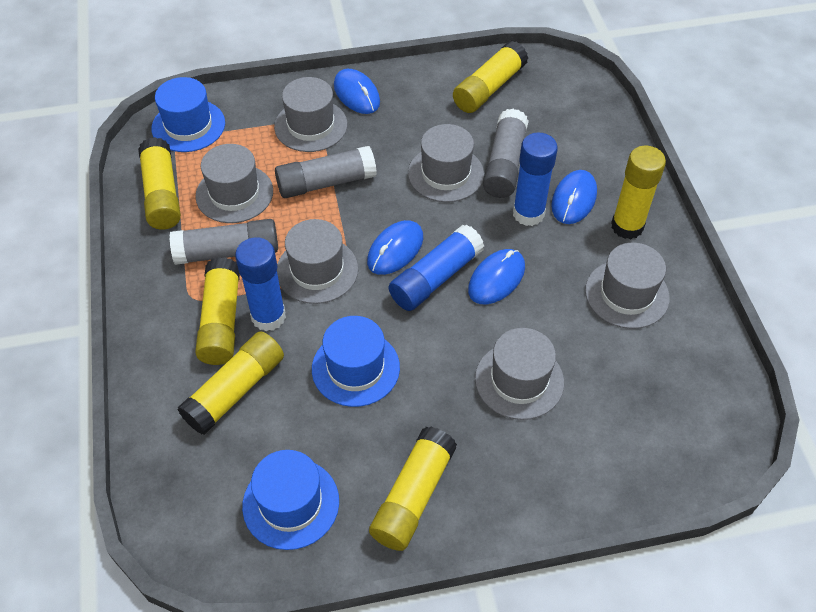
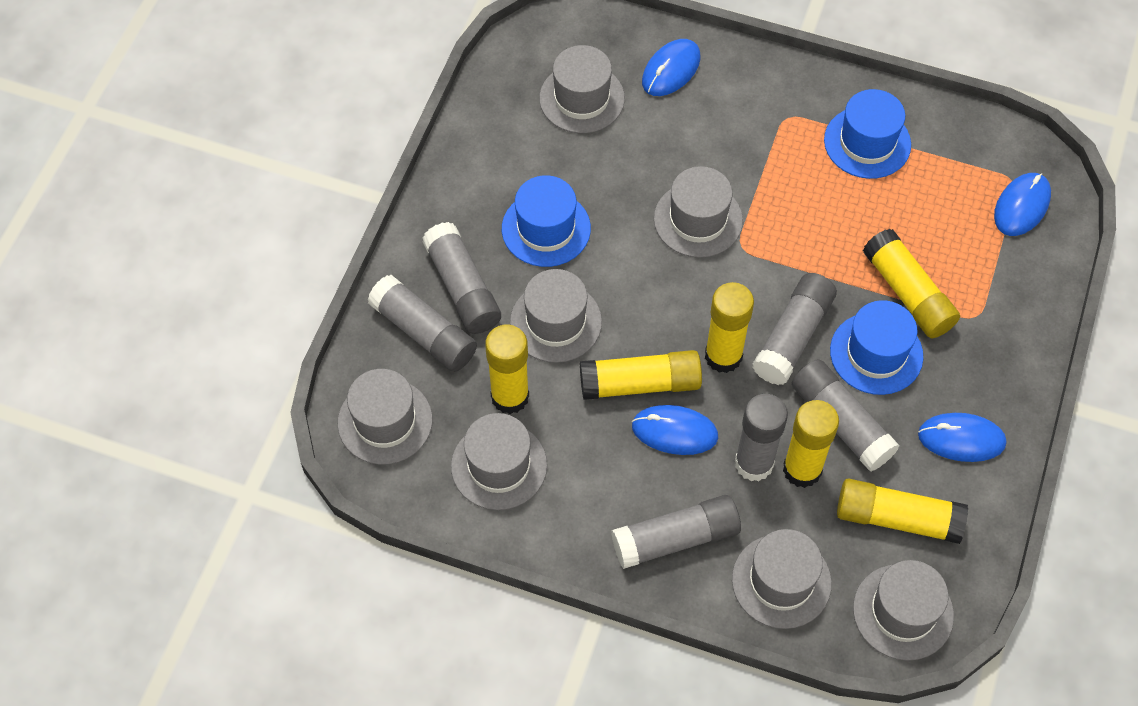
blue glue stick: [235,237,286,331] [389,225,484,311] [513,133,558,226] = 3 -> none = 0
grey glue stick: [169,219,278,265] [275,146,377,198] [483,109,529,198] = 3 -> [367,275,477,372] [422,222,501,334] [611,495,741,569] [735,394,788,481] [752,273,837,385] [792,359,900,471] = 6
grey hat: [195,144,273,223] [274,77,347,152] [277,219,358,304] [408,124,484,202] [475,328,564,420] [585,243,670,329] = 6 -> [338,369,433,465] [451,413,547,510] [510,269,602,363] [539,45,625,133] [654,166,743,258] [732,529,832,629] [853,560,954,661] = 7

